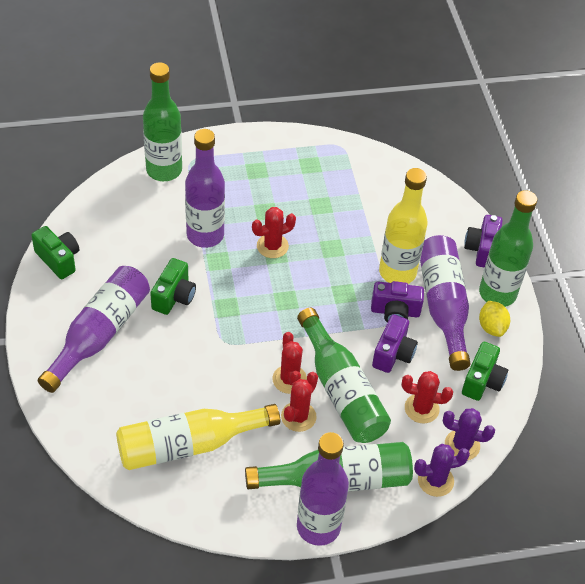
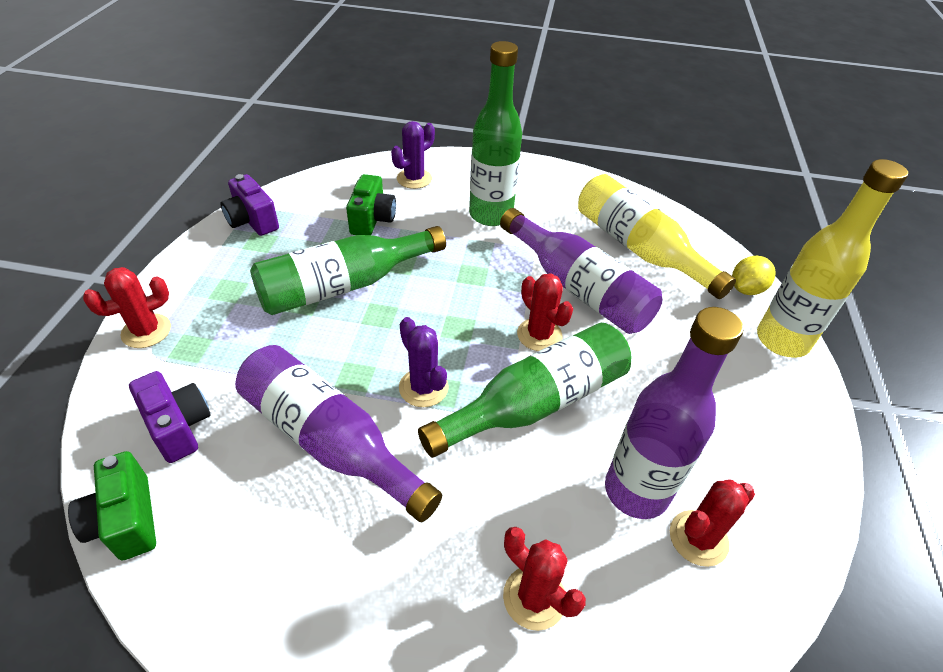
green bottle: [143,62,182,181] [245,442,413,492] [297,308,391,443] [479,190,537,307] = 4 -> [250,226,446,315] [418,323,631,458] [469,41,522,226] = 3
green camera: [31,226,79,279] [150,258,196,315] [462,342,508,401] = 3 -> [68,451,156,560] [346,174,396,235] = 2
purple bottle: [38,266,150,393] [185,129,225,248] [297,432,349,546] [420,235,471,371] = 4 -> [235,345,442,522] [500,208,662,334] [605,307,744,519] = 3
purple camera: [371,281,424,323] [372,314,418,373] [464,215,503,268] = 3 -> [129,371,211,463] [220,174,279,236] = 2

